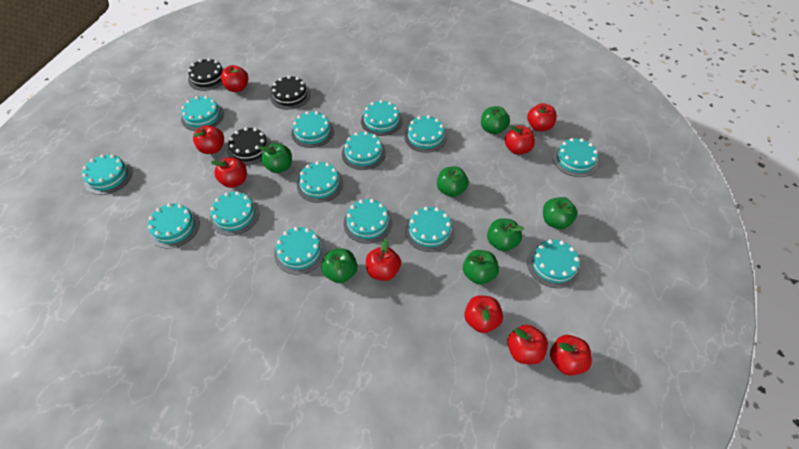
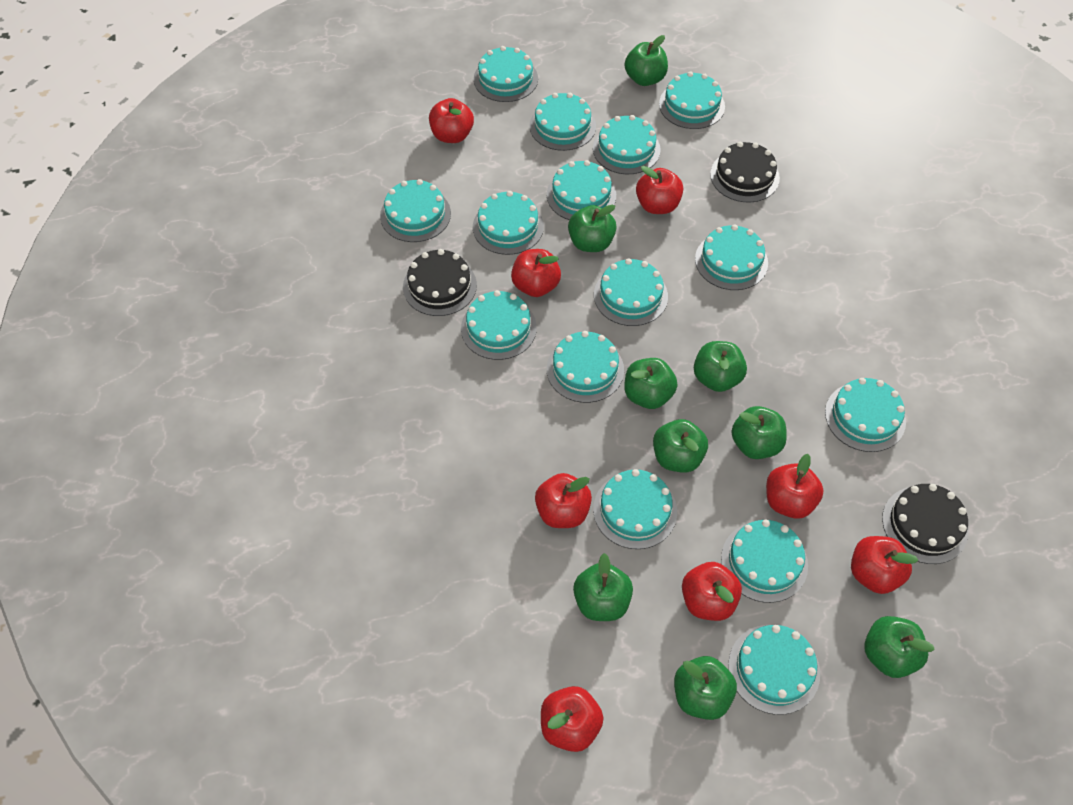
green apple: [259,144,292,173] [321,249,358,283] [437,166,469,197] [463,250,499,285] [481,106,510,135] [487,218,524,251] [543,197,577,229] = 7 -> [568,205,617,252] [573,553,633,621] [624,358,677,409] [625,35,668,86] [653,419,708,473] [674,656,737,720] [694,341,747,392] [731,406,787,459] [864,616,935,678] = 9
red apple: [193,125,224,154] [211,158,247,188] [221,65,248,92] [366,239,401,281] [464,295,503,333] [505,126,535,155] [507,325,548,364] [527,103,557,131] [550,335,592,376] = 9 -> [429,98,474,143] [511,249,561,297] [535,473,592,528] [541,686,604,752] [636,166,683,214] [682,562,742,621] [766,454,824,519] [851,536,918,594] = 8
turquoise cake: [82,154,133,195] [148,203,200,248] [181,96,224,131] [210,191,259,236] [274,227,326,274] [291,111,334,148] [297,161,343,203] [342,131,386,170] [344,199,392,244] [361,100,403,136] [404,115,447,153] [405,207,454,252] [527,240,580,288] [553,138,598,177] = 14 -> [380,179,451,242] [461,290,537,360] [473,191,544,255] [474,46,538,102] [529,93,596,151] [547,160,616,220] [547,331,624,403] [593,115,661,174] [593,469,677,549] [594,258,668,326] [659,71,725,129] [695,224,768,290] [721,519,808,603] [728,625,820,715] [825,378,906,452] = 15

